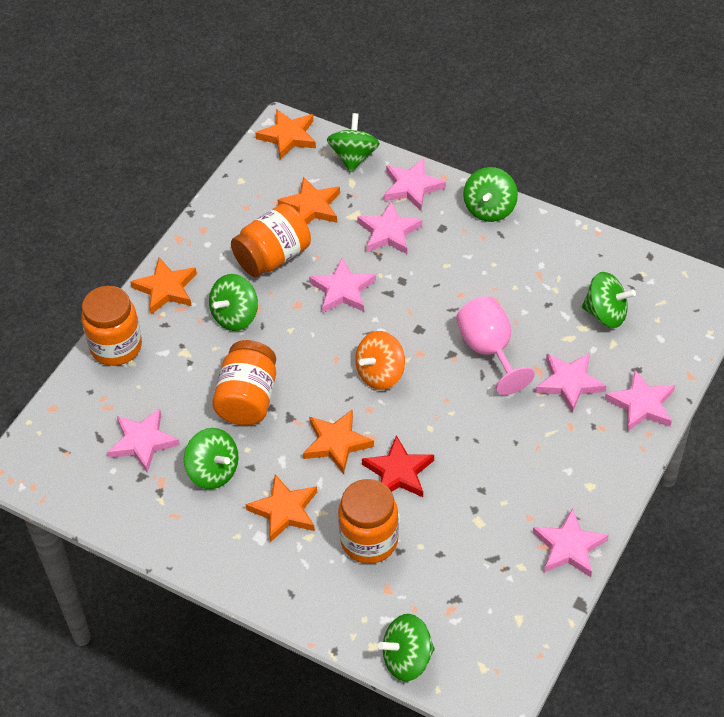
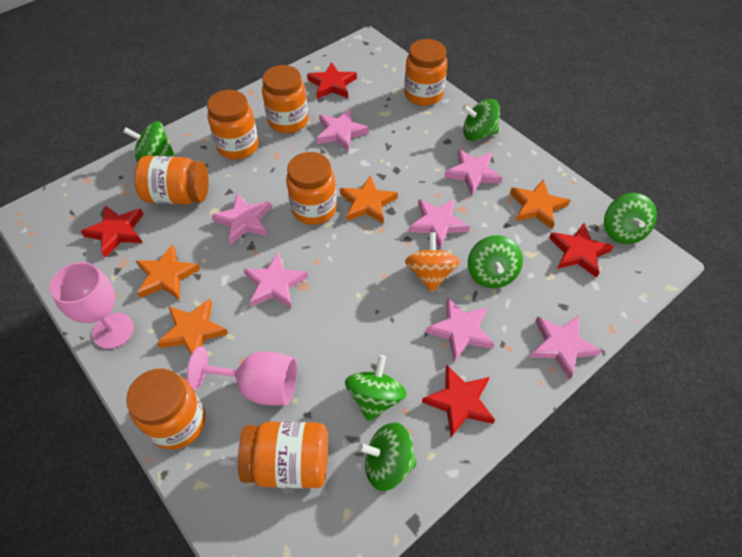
orange jar: [81,286,142,366] [212,340,276,426] [231,204,311,277] [338,479,399,564] = 4 -> [126,369,206,449] [134,156,209,205] [207,90,259,159] [238,422,328,488] [262,65,308,133] [286,152,337,225] [404,39,447,106] = 7
orange star: [130,257,197,314] [246,474,317,542] [255,109,316,159] [278,177,340,224] [303,409,374,474] = 5 -> [136,244,200,300] [157,298,228,355] [340,175,398,224] [510,179,570,229] = 4
pink goblet: [456,296,535,395] = 1 -> [49,262,134,349] [187,346,297,405] = 2
red star: [362,435,434,497] = 1 -> [81,205,144,258] [307,62,357,99] [422,365,495,437] [549,223,614,278] = 4

